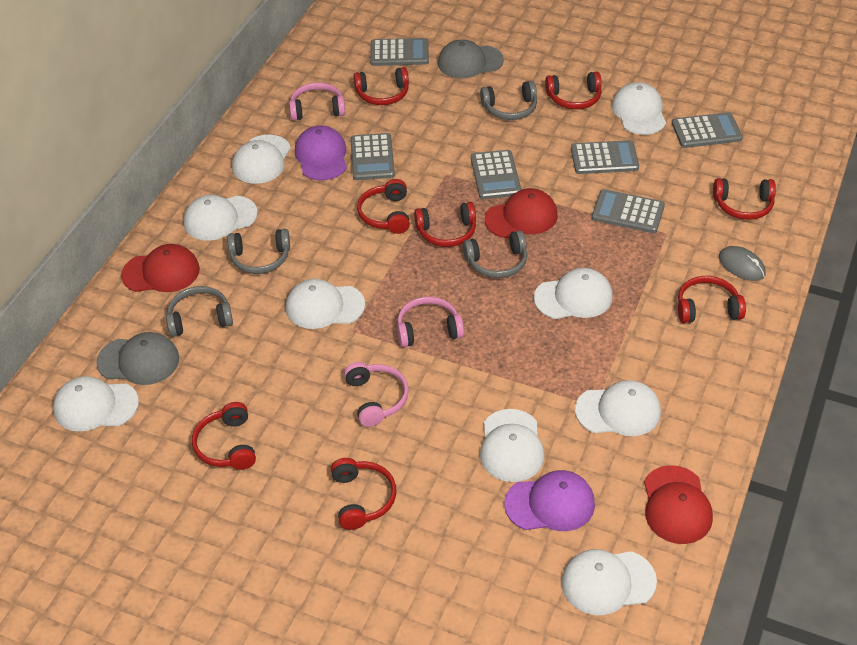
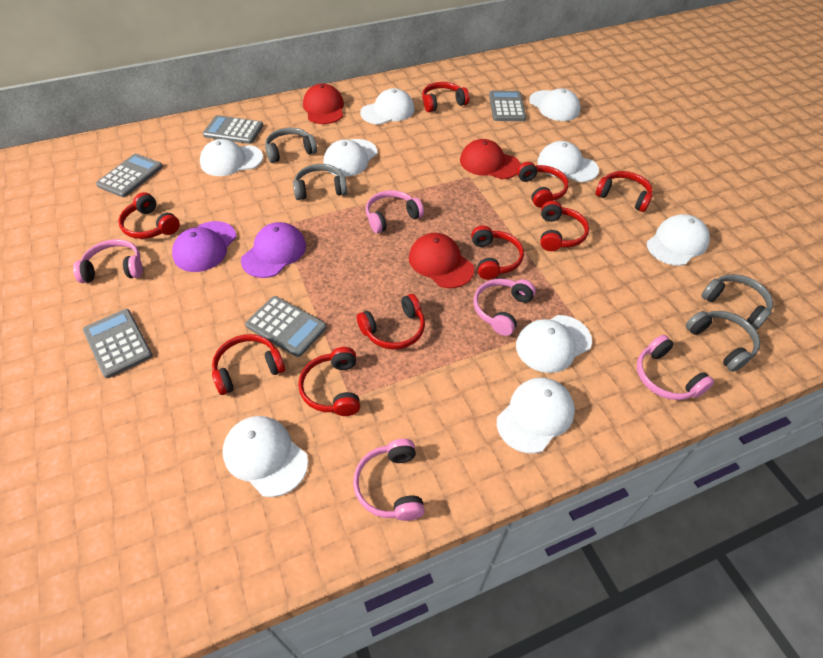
grey calculator: [350,133,395,180] [370,38,429,66] [471,150,522,199] [571,140,639,174] [591,189,665,233] [672,112,743,148] = 6 -> [83,309,153,378] [96,154,163,197] [203,115,263,144] [245,296,327,357] [489,91,526,121] = 5
grey cap: [96,332,179,385] [438,39,504,79] = 2 -> none = 0
grey mouse: [719,246,766,281] = 1 -> none = 0
pink headphones: [289,82,345,121] [344,362,409,427] [397,297,464,347] = 3 -> [73,239,143,283] [353,439,425,521] [366,190,424,233] [473,279,536,336] [637,335,714,400] = 5
red headphones: [192,402,256,470] [331,458,396,530] [354,67,409,105] [357,179,410,234] [414,202,476,247] [545,72,602,109] [678,276,746,323] [713,178,776,220] = 8 -> [118,192,180,239] [212,334,285,395] [298,347,360,416] [357,294,425,349] [422,82,469,112] [471,226,524,280] [517,162,569,208] [540,201,589,251] [595,171,653,212] = 9

